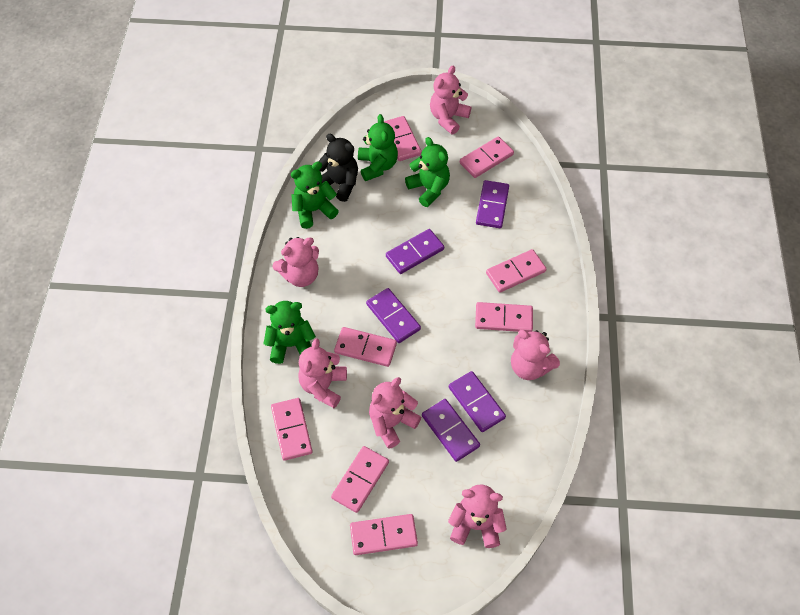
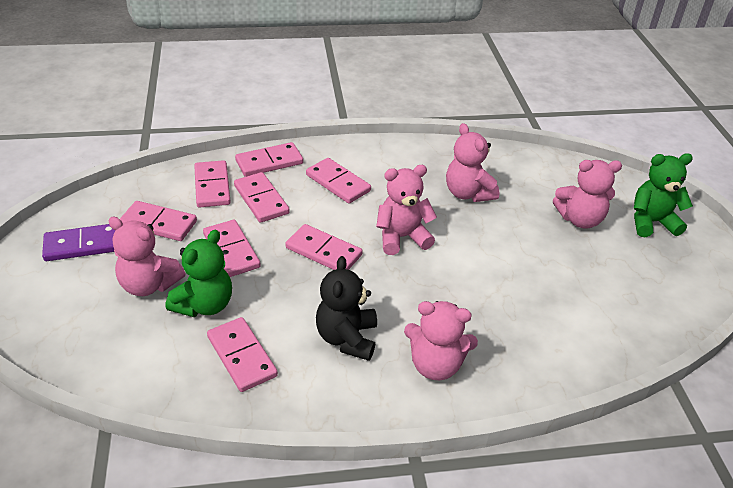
green teddy bear: [263,301,316,364] [291,162,339,229] [358,114,398,181] [405,137,450,207] = 4 -> [166,230,232,317] [633,153,693,237] = 2
pink teddy bear: [272,237,319,287] [298,338,347,408] [369,377,421,449] [430,66,471,135] [448,485,506,548] [511,330,560,380] = 6 -> [108,217,186,296] [376,165,437,255] [404,301,478,380] [446,123,500,202] [553,160,622,229] = 5
purple domino: [366,288,421,343] [386,229,444,274] [422,399,480,462] [449,371,506,432] [476,180,509,228] = 5 -> [42,224,115,261] = 1

